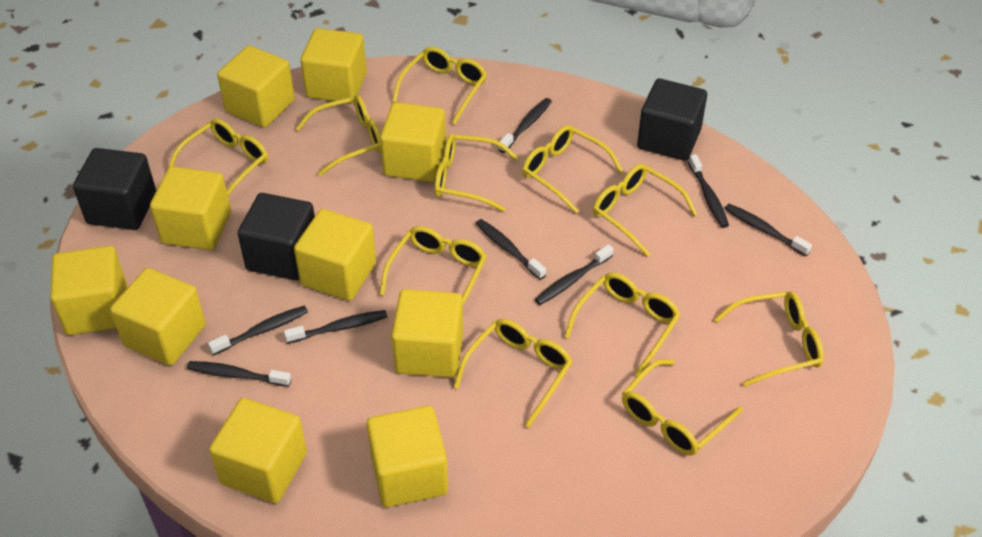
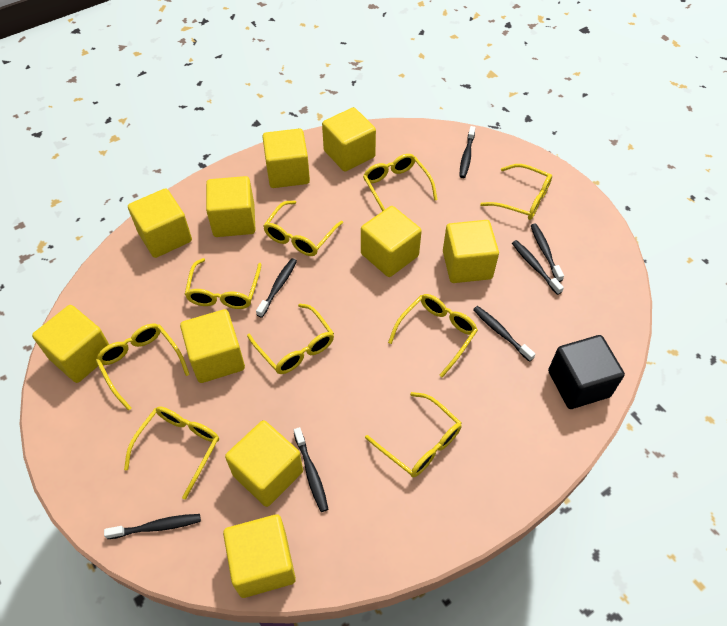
black cube: [73,148,156,230] [238,193,315,280] [637,78,707,161] = 3 -> [548,335,625,409] = 1
black toothbrush: [187,361,291,387] [208,306,308,355] [284,310,387,344] [476,219,546,280] [498,98,552,153] [535,244,613,305] [688,154,729,228] [725,204,812,256] = 8 -> [104,514,201,539] [256,258,297,318] [294,427,328,512] [459,126,475,178] [473,306,535,362] [512,240,564,295] [531,224,564,282] = 7
yellow glasses: [168,119,268,196] [295,95,381,176] [379,226,487,305] [392,47,487,125] [435,134,519,212] [453,319,572,428] [522,125,624,214] [564,272,681,376] [593,164,698,257] [622,359,742,456] [714,291,824,387] = 11 -> [96,324,190,411] [124,407,219,499] [184,258,262,309] [247,304,334,374] [263,201,343,256] [363,154,438,211] [365,392,462,477] [388,294,478,378] [480,164,552,220] = 9

